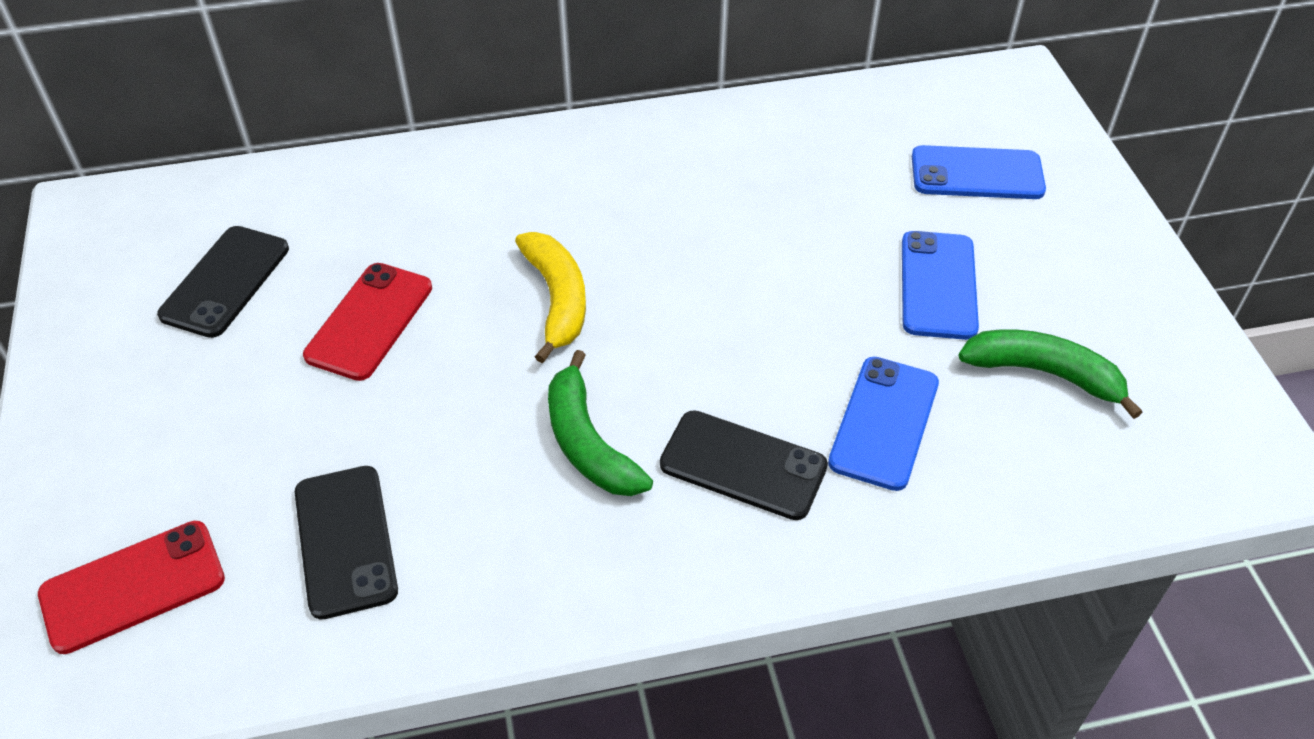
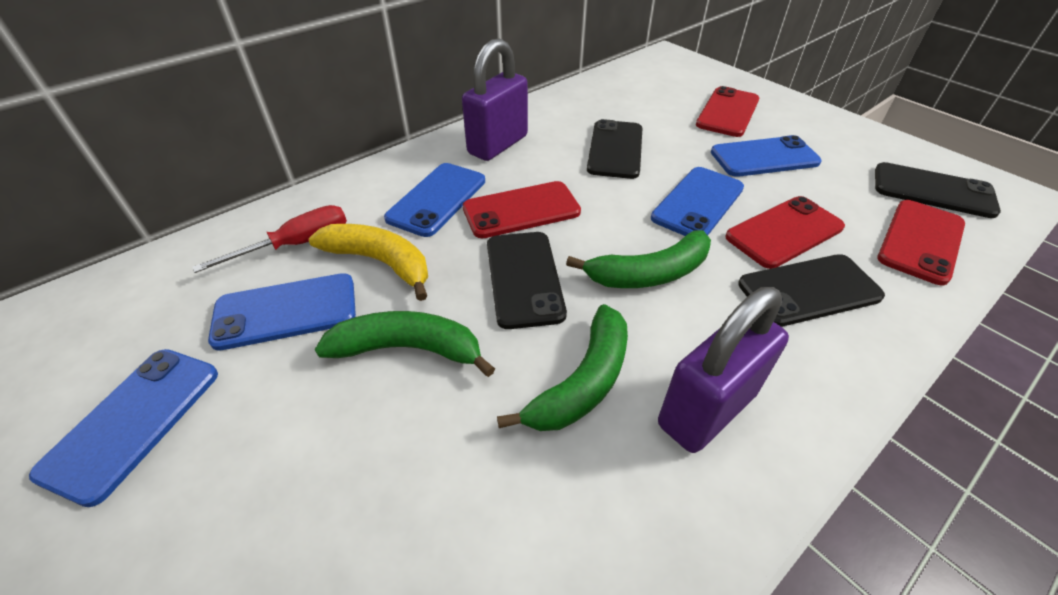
black phone: [157,226,289,338] [295,466,398,620] [660,410,828,520] = 3 -> [487,232,567,329] [587,119,642,179] [738,254,885,327] [875,162,1001,218] = 4
blue phone: [828,357,939,491] [902,231,979,340] [912,145,1046,199] = 3 -> [29,349,218,507] [208,273,356,351] [384,163,485,237] [651,167,744,236] [711,135,822,177] = 5
green banana: [548,350,653,496] [958,330,1143,419] = 2 -> [315,311,495,377] [497,304,628,431] [566,230,711,288] = 3
purple padlock: none = 0 -> [462,38,528,161] [658,287,789,453] = 2
red phone: [38,521,225,654] [303,263,432,381] = 2 -> [463,181,581,238] [696,86,759,137] [725,196,845,269] [877,200,965,285] = 4
red screwdriver: none = 0 -> [192,205,347,273] = 1

